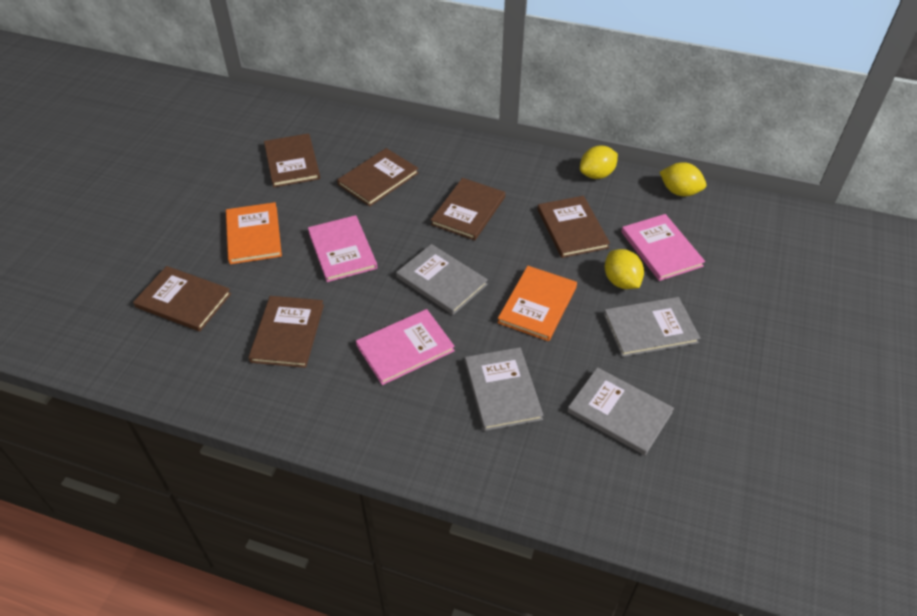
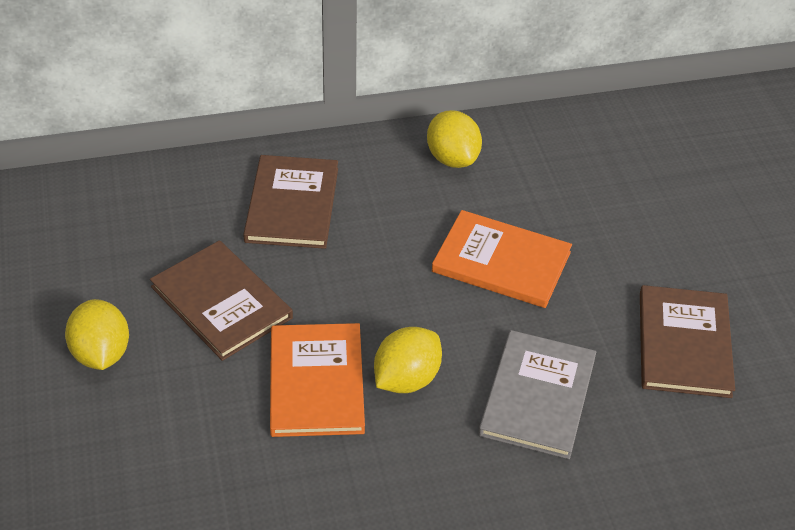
brown book: [133,266,231,331] [248,296,324,368] [264,133,320,187] [337,148,419,206] [431,178,505,240] [537,196,610,258] = 6 -> [150,240,293,361] [243,155,338,249] [640,285,735,398] = 3
grey book: [396,244,488,315] [465,347,544,431] [567,367,674,455] [604,297,700,357] = 4 -> [478,330,596,459] = 1
pink book: [308,215,377,282] [356,309,455,385] [621,214,705,281] = 3 -> none = 0

